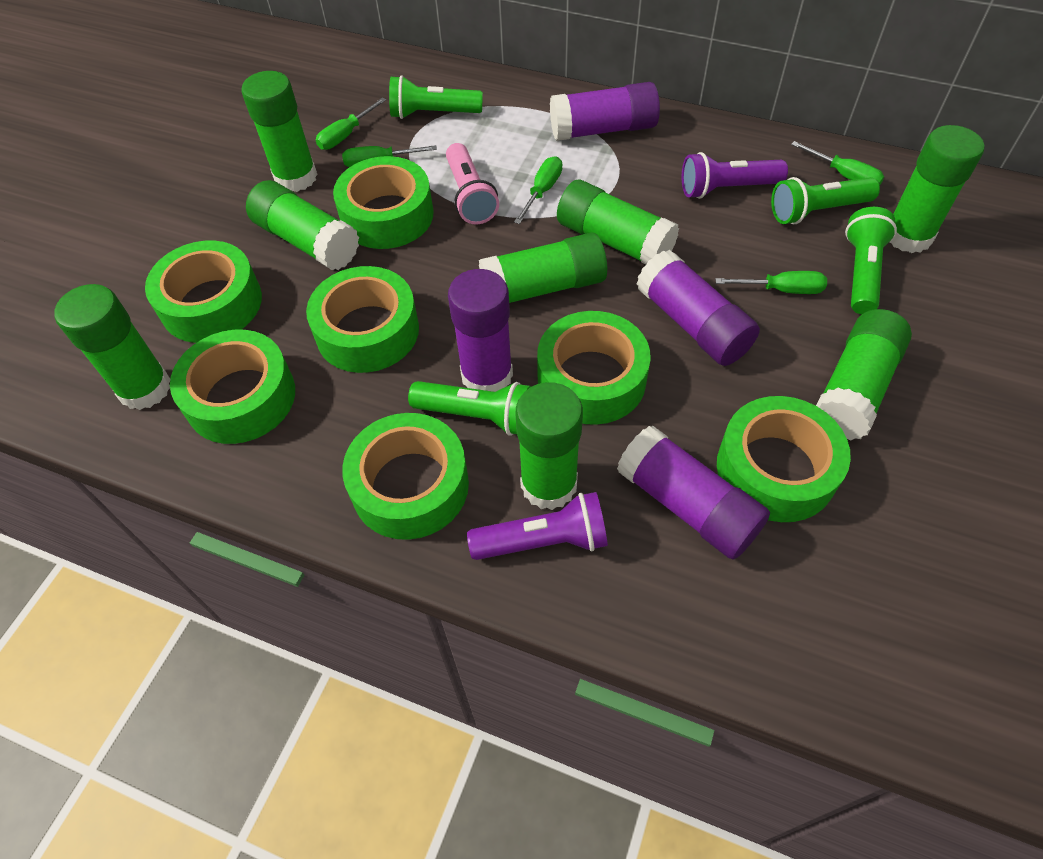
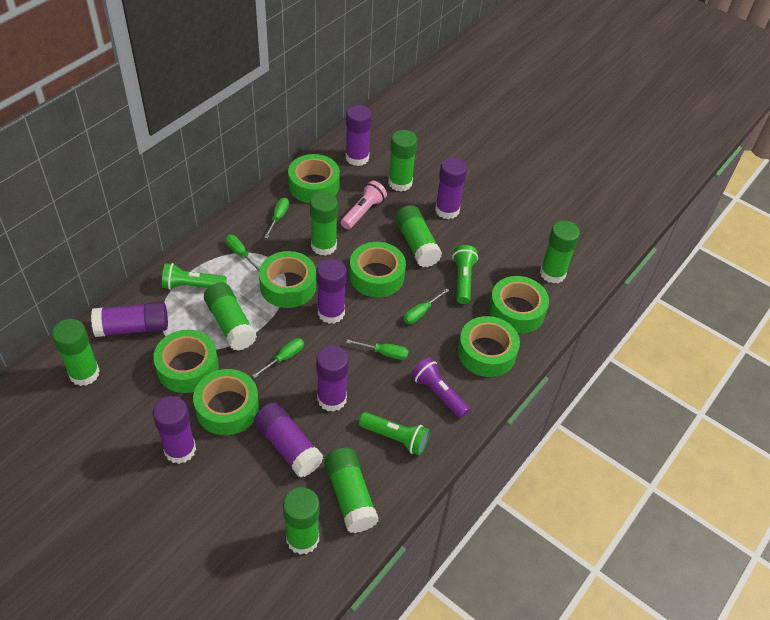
green flashlight: [389,75,483,119] [408,381,532,436] [771,177,880,224] [845,207,897,314] = 4 -> [162,263,227,290] [359,412,429,455] [452,245,478,304] = 3
purple flashlight: [467,492,608,560] [682,152,788,199] = 2 -> [411,357,470,418] = 1
purple glue stick: [448,269,513,392] [550,82,660,141] [617,426,770,559] [637,250,760,366] = 4 -> [91,302,168,337] [153,396,196,464] [254,402,323,477] [316,345,349,412] [317,259,347,324] [346,105,372,166] [435,157,467,219] = 7

